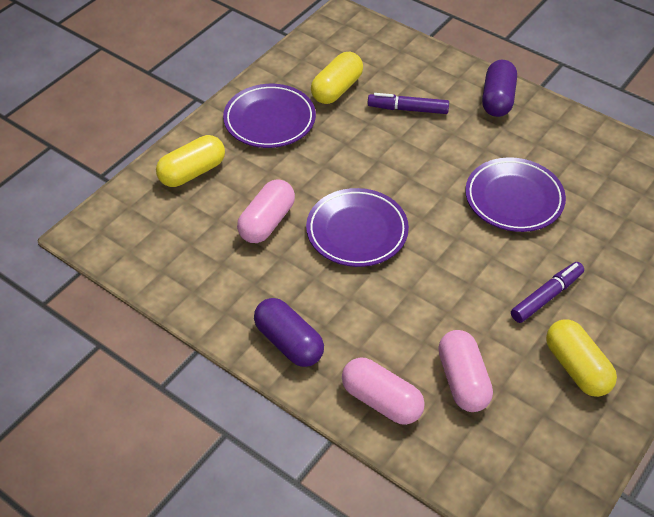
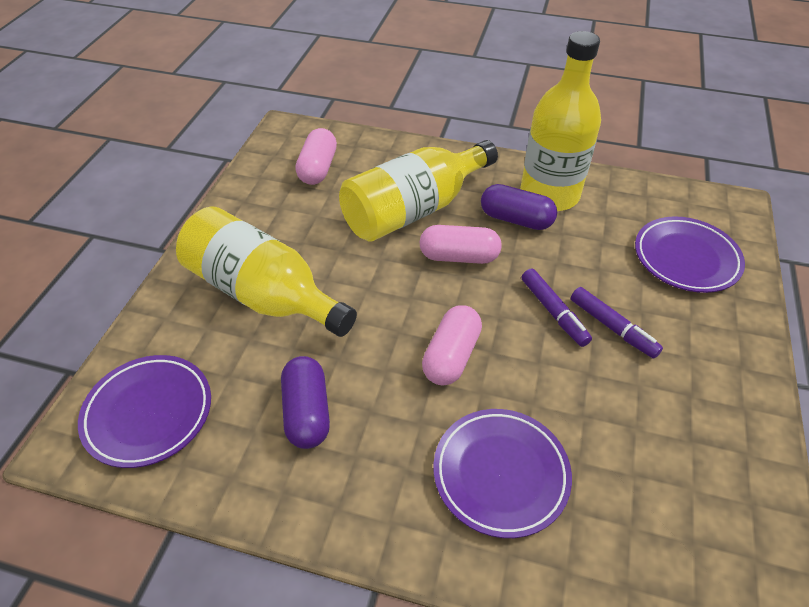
yellow bottle: none = 0 -> [176,207,357,337] [339,140,498,242] [520,31,601,211] = 3
yellow capsule: [156,135,225,187] [311,52,363,104] [546,319,617,397] = 3 -> none = 0

